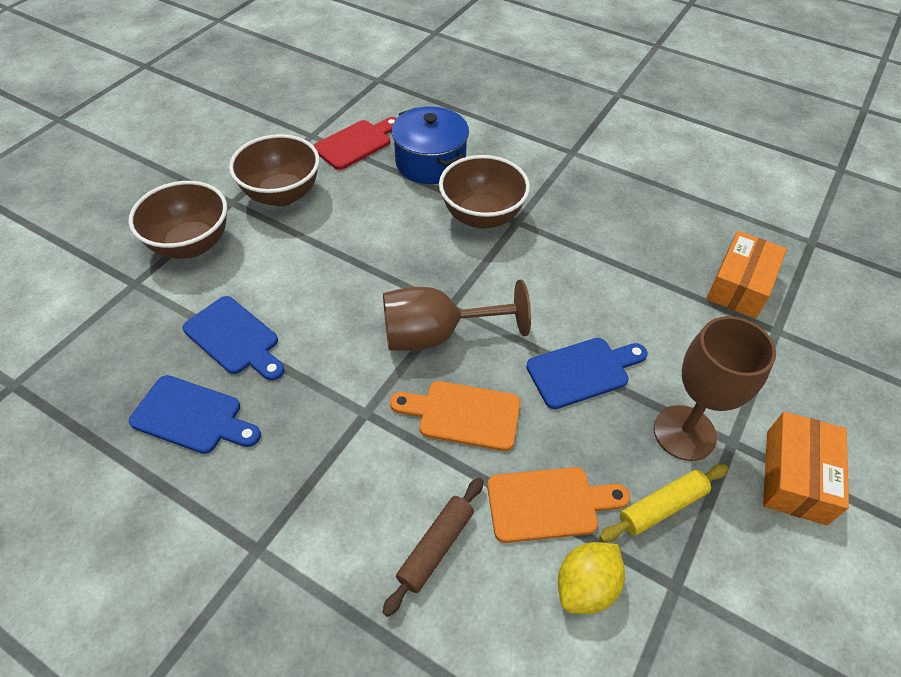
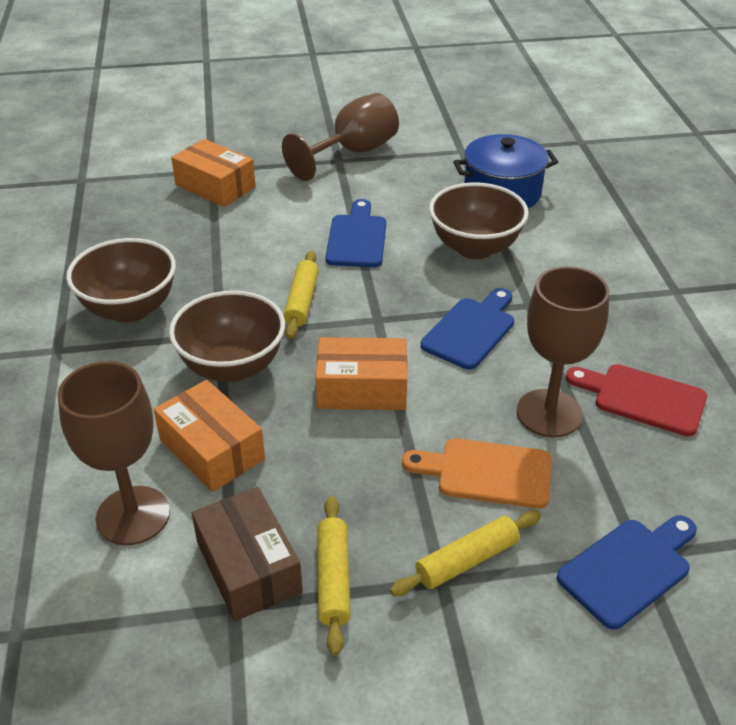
brown box: none = 0 -> [192,487,303,621] = 1
brown goblet: [383,279,531,351] [654,316,776,461] = 2 -> [57,361,170,545] [282,93,399,181] [517,266,609,437] = 3
brown rolling pin: [382,477,484,617] = 1 -> none = 0
orange box: [706,231,787,319] [763,412,849,525] = 2 -> [153,380,265,492] [171,139,256,207] [316,337,407,410] = 3
orange cutting board: [390,381,521,451] [487,467,630,543] = 2 -> [402,438,551,509] = 1
yellow lemon: [558,542,625,614] = 1 -> none = 0
yellow rolling pin: [599,464,728,542] = 1 -> [283,251,319,339] [317,496,351,656] [390,510,541,596] = 3

